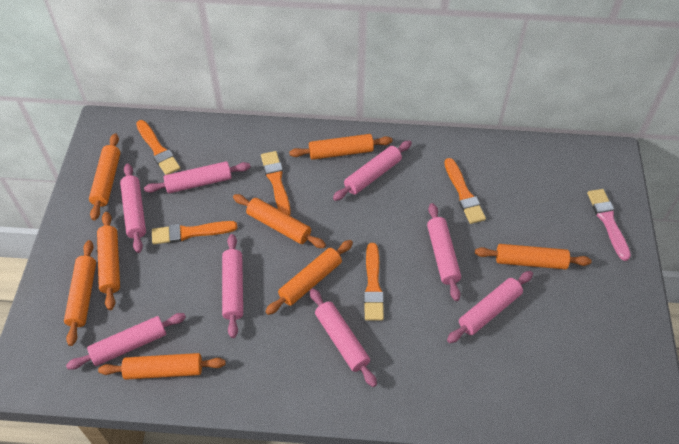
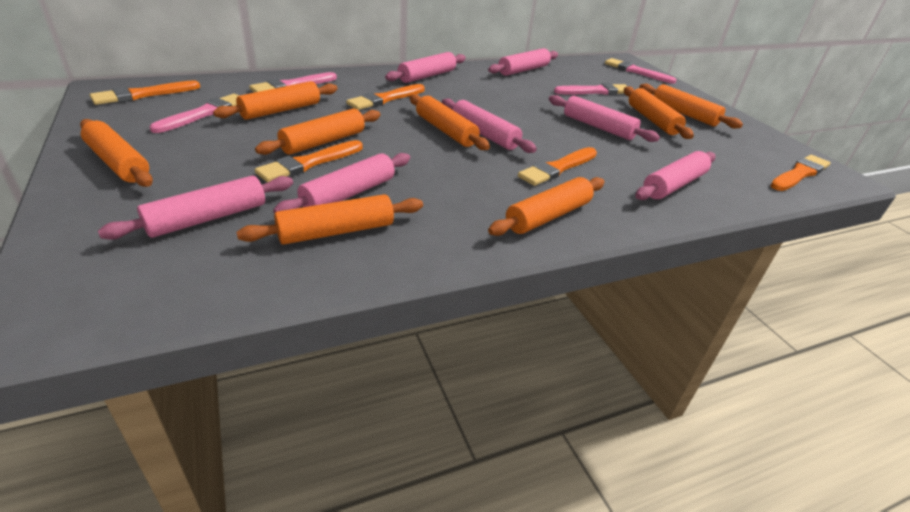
pink brush: [587,189,631,261] = 1 -> [150,94,240,133] [249,72,337,93] [554,83,628,95] [605,58,676,84] = 4
pink rolling pin: [66,313,186,370] [120,164,146,253] [144,161,250,193] [222,234,243,338] [310,288,377,387] [333,140,412,201] [427,203,461,301] [447,271,533,343] = 8 -> [98,176,293,240] [273,153,410,214] [385,52,466,83] [442,99,537,153] [488,48,558,76] [549,95,660,142] [635,151,715,200] = 7

